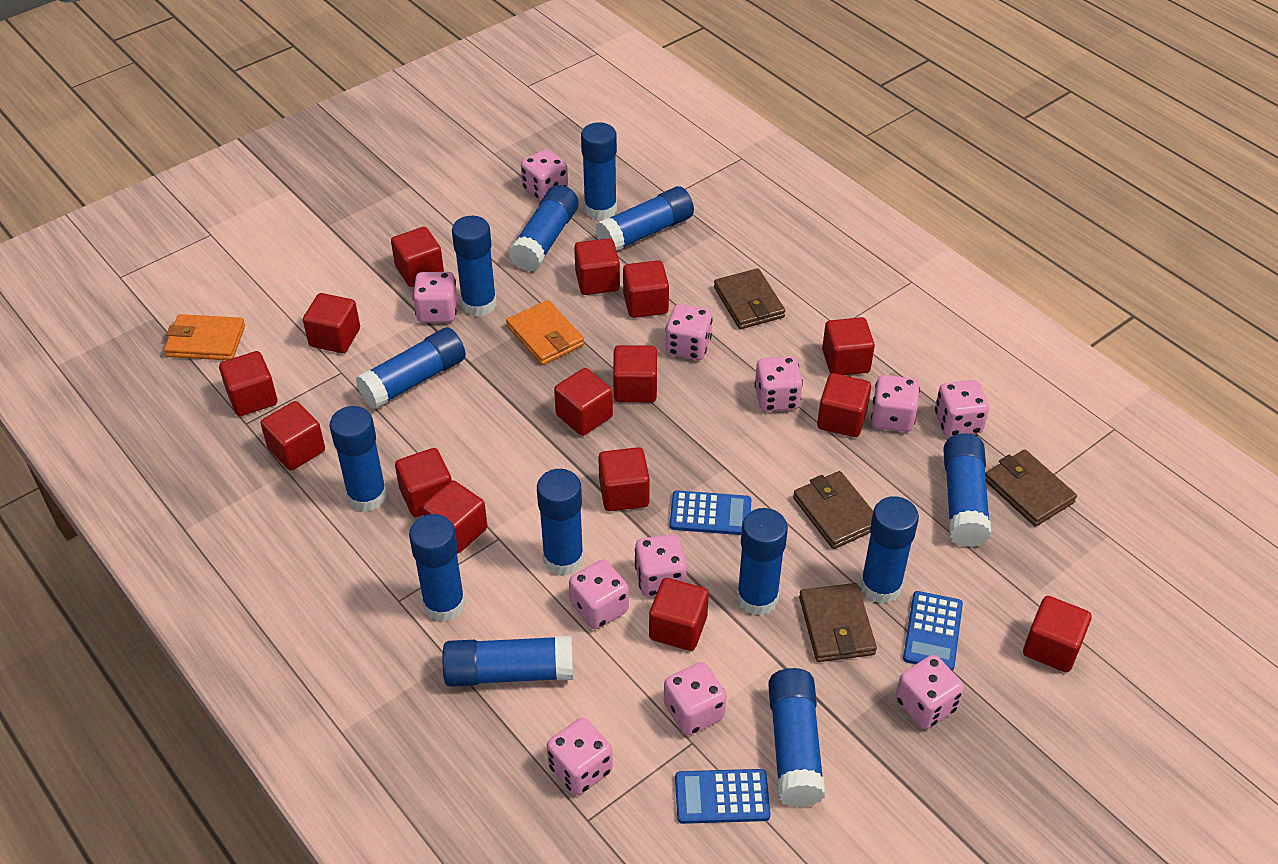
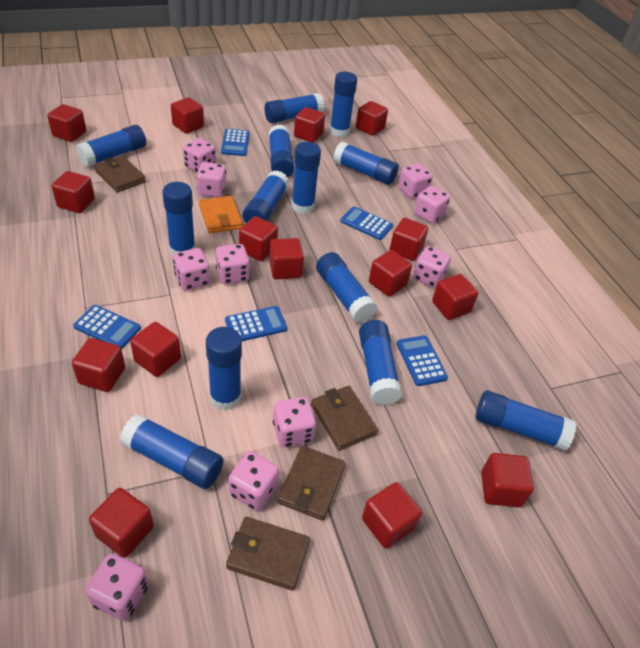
blue calculator: [670,490,752,535] [675,769,771,824] [903,591,963,671] = 3 -> [73,305,141,349] [221,129,250,156] [225,306,288,341] [340,206,393,240] [396,335,448,386] = 5
orange wallet: [164,314,245,360] [506,300,584,365] = 2 -> [199,196,243,233] = 1
pink dice: [413,272,457,323] [521,149,568,202] [547,718,613,795] [569,559,629,629] [635,534,687,597] [664,662,727,735] [665,304,713,360] [754,356,803,411] [871,375,920,432] [895,655,964,729] [935,380,989,437] = 11 -> [85,553,149,621] [173,248,210,290] [183,138,216,172] [196,162,226,197] [216,244,250,284] [228,451,279,511] [273,397,316,447] [398,164,433,199] [413,246,451,288] [414,186,450,223] = 10

